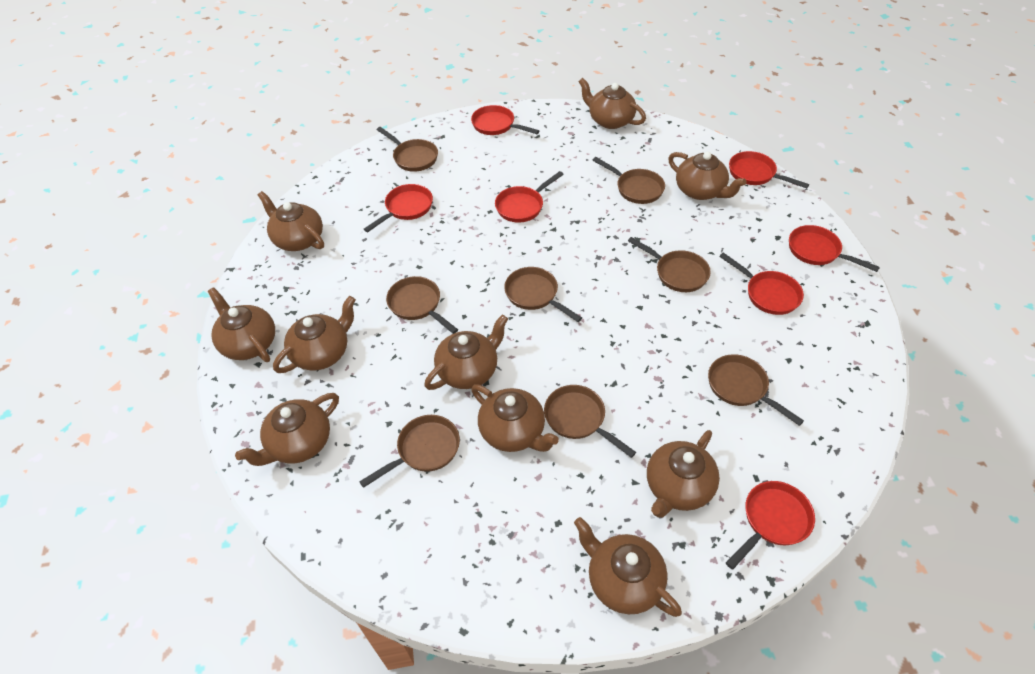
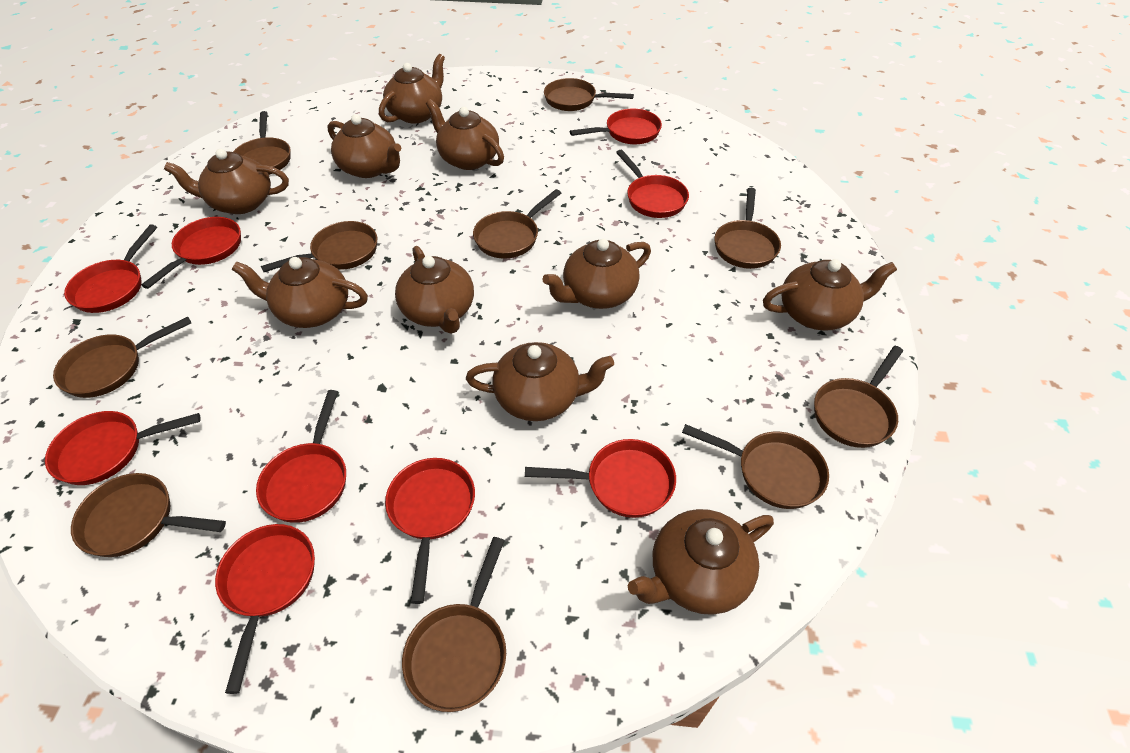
brown pan: [359,415,460,488] [377,127,438,172] [386,276,458,334] [504,267,582,322] [544,385,636,458] [593,157,665,204] [628,237,711,292] [708,354,804,426] = 8 -> [53,317,191,398] [71,473,226,557] [233,111,291,175] [261,221,377,272] [402,537,506,712] [473,189,561,259] [544,78,634,111] [682,424,829,509] [714,188,781,269] [814,346,903,448] = 10
red pan: [364,184,433,232] [471,105,539,135] [495,171,564,223] [719,253,804,315] [726,481,815,570] [729,151,809,189] [789,225,880,272] = 7 -> [45,411,201,485] [64,224,157,313] [141,217,241,289] [215,524,315,694] [256,390,346,523] [385,458,475,604] [525,439,676,518] [570,108,662,144] [616,150,689,218] = 9

